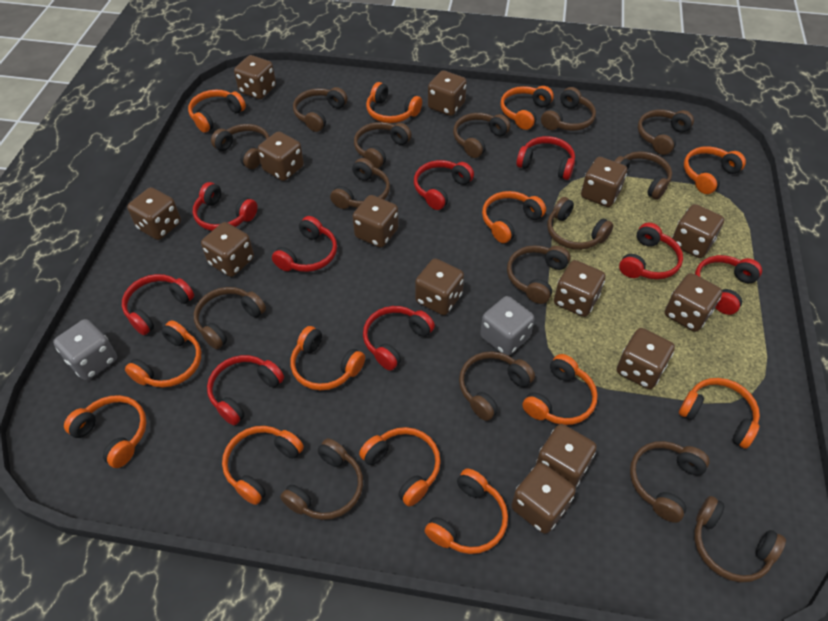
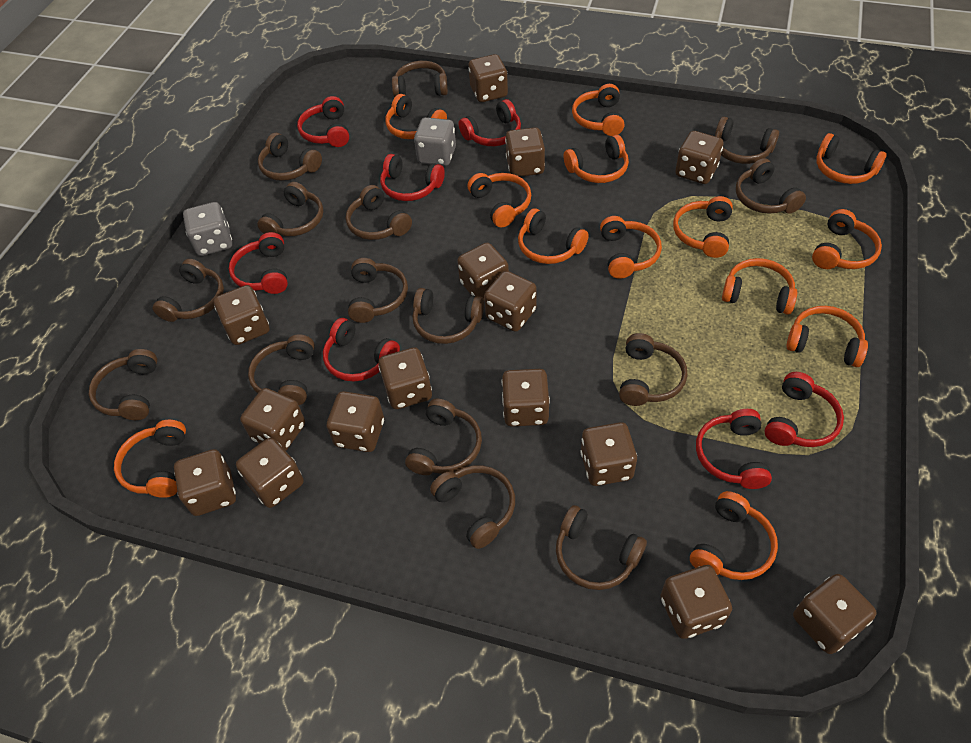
brown dice: [127,187,181,240] [201,222,254,277] [234,55,276,99] [258,131,304,181] [353,195,399,248] [415,258,464,315] [428,70,467,116] [511,463,576,534] [536,424,597,488] [554,260,606,317] [581,157,627,207] [617,328,675,389] [665,273,722,332] [672,204,724,258] = 14 -> [174,449,236,516] [214,285,269,345] [236,438,304,508] [240,388,305,451] [327,391,384,452] [378,347,432,409] [457,243,509,299] [468,54,508,102] [484,271,537,332] [502,369,550,427] [505,127,545,177] [581,422,637,486] [661,565,732,639] [675,131,723,184] [793,574,877,654] = 15
red headphones: [122,274,194,335] [193,182,258,231] [207,355,284,425] [272,216,337,272] [363,306,435,371] [414,160,474,210] [516,136,575,180] [619,223,683,279] [695,255,762,315] = 9 -> [229,232,288,294] [297,96,349,147] [323,318,400,382] [380,154,445,201] [459,99,521,146] [696,409,772,489] [764,372,844,447] = 7

